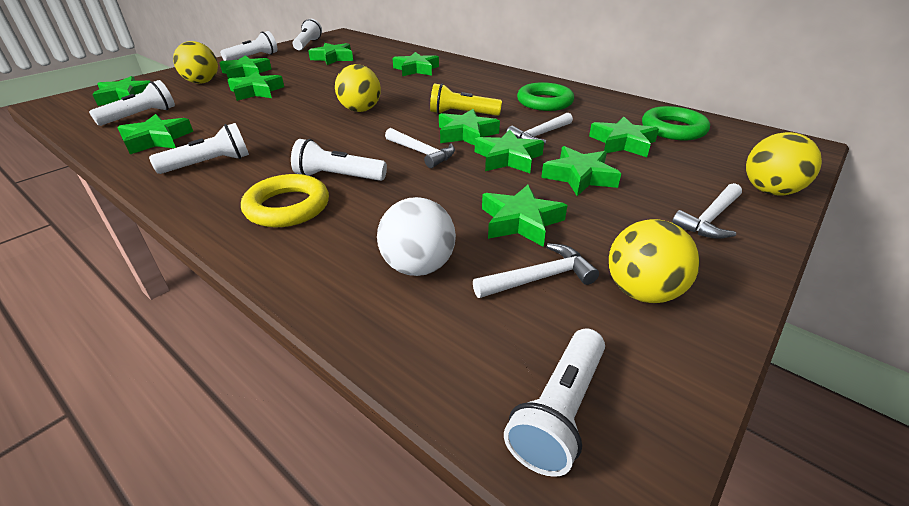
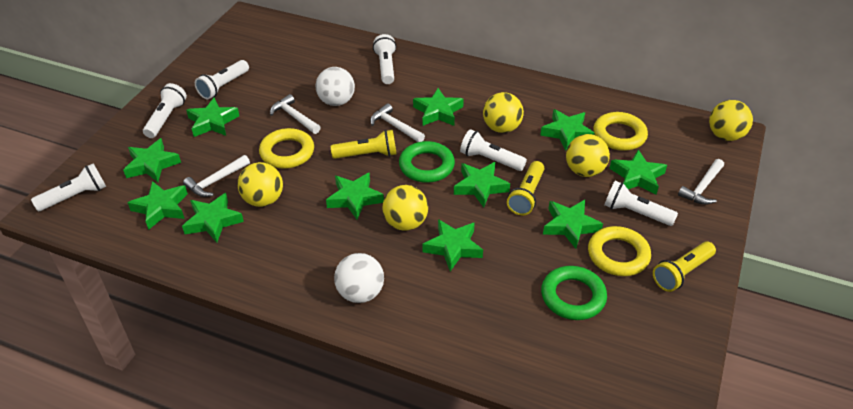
white ball: [377,197,456,276] = 1 -> [316,67,355,106] [334,253,384,303] = 2
yellow ball: [173,41,218,84] [335,64,381,112] [609,219,700,303] [746,132,822,196] = 4 -> [237,162,283,207] [382,185,428,231] [483,92,524,133] [566,134,610,177] [709,100,753,141] = 5
yellow flashlight: [430,83,502,116] = 1 -> [331,130,397,159] [507,161,544,215] [653,241,716,292] = 3
yellow ring: [241,174,329,227] = 1 -> [259,128,314,169] [588,226,651,276] [593,112,648,151] = 3

